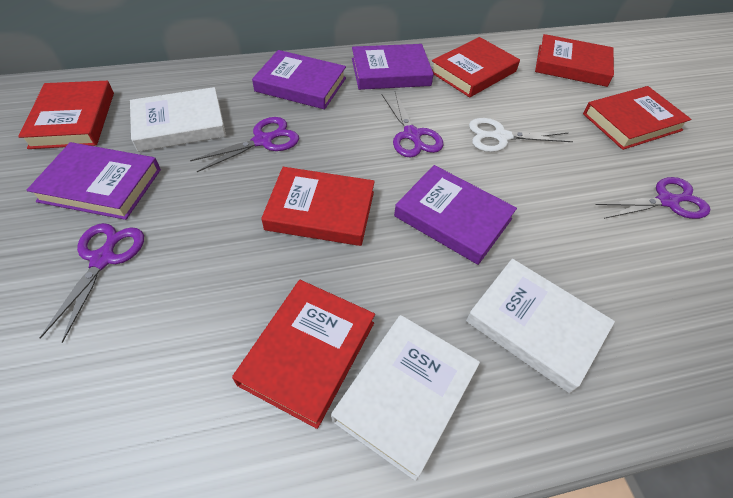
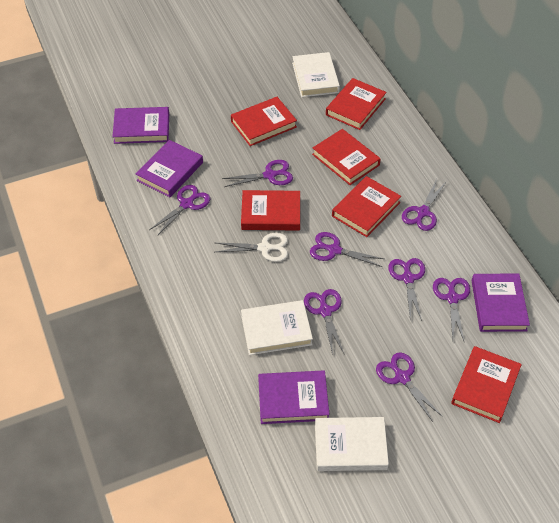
purple scissors: [40,223,144,343] [190,117,299,172] [382,91,443,157] [596,177,710,219] = 4 -> [149,185,210,236] [222,160,293,187] [304,289,344,355] [310,232,384,267] [376,352,443,422] [388,258,425,321] [402,179,447,231] [433,278,470,343] = 8

